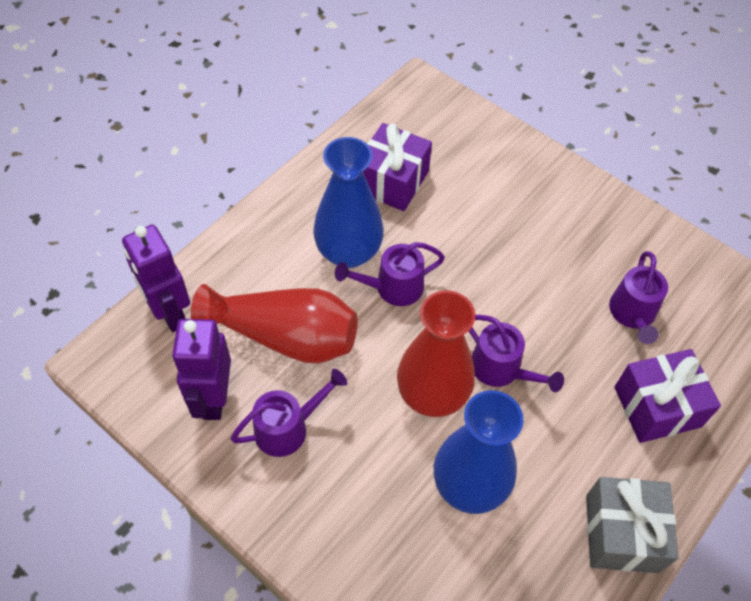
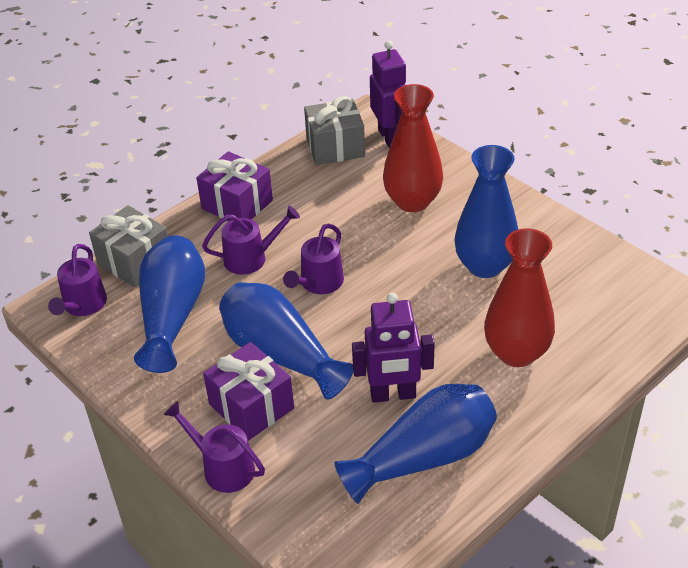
blue vase: [313,137,384,268] [434,390,524,514] = 2 -> [134,235,205,373] [219,282,353,400] [334,384,497,504] [454,145,518,278] = 4
grey gift: [586,477,679,573] = 1 -> [89,205,168,287] [304,96,365,165] = 2

